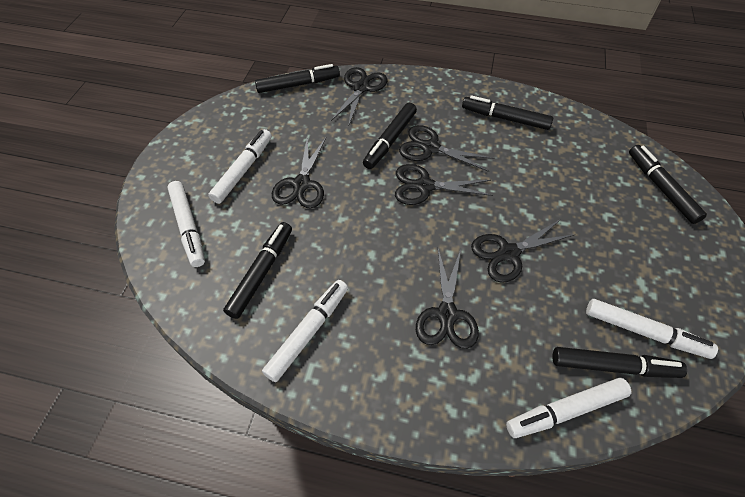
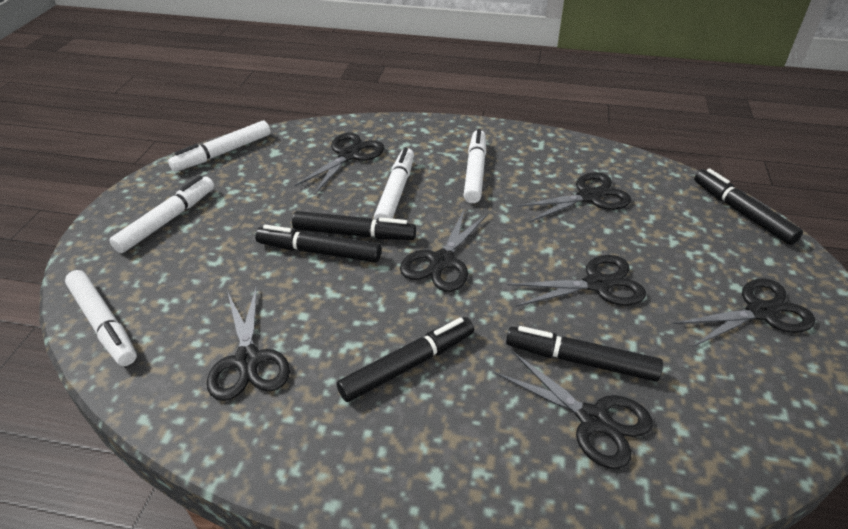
black marker: [223,222,292,319] [255,64,340,93] [363,103,417,169] [462,95,553,130] [552,347,687,378] [629,145,707,224] = 6 -> [255,225,381,262] [292,211,416,240] [337,317,474,402] [506,326,663,382] [694,168,803,245] = 5
black scissors: [272,136,326,209] [331,67,387,127] [395,164,493,205] [399,125,494,172] [416,249,479,349] [471,219,576,283] = 6 -> [207,285,290,401] [294,133,385,195] [400,208,488,292] [493,351,653,469] [507,255,646,307] [516,172,631,223] [673,278,815,347] = 7

